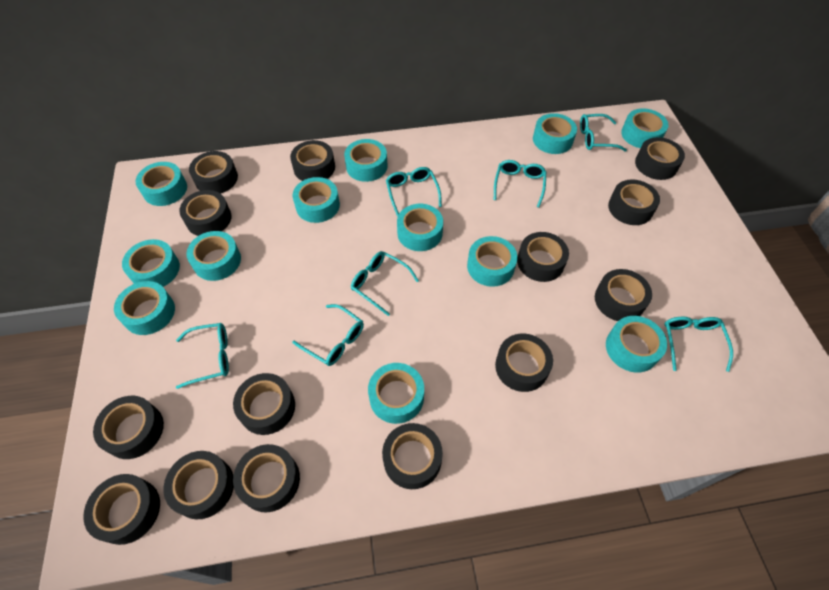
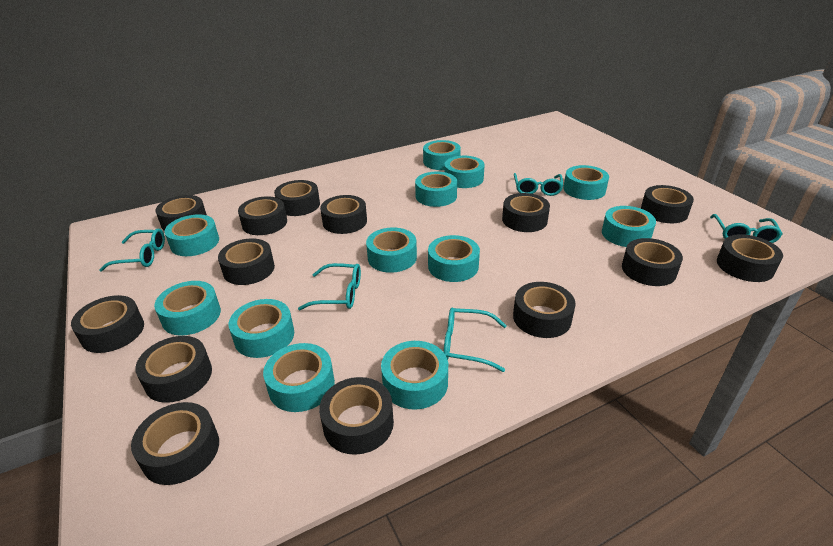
turquoise glasses: [176,323,229,389] [292,304,364,366] [351,251,419,316] [386,167,442,216] [494,160,546,208] [580,114,627,152] [664,317,733,372] = 7 -> [99,228,165,272] [298,263,361,310] [443,308,507,372] [514,173,563,196] [710,214,783,243] = 5

